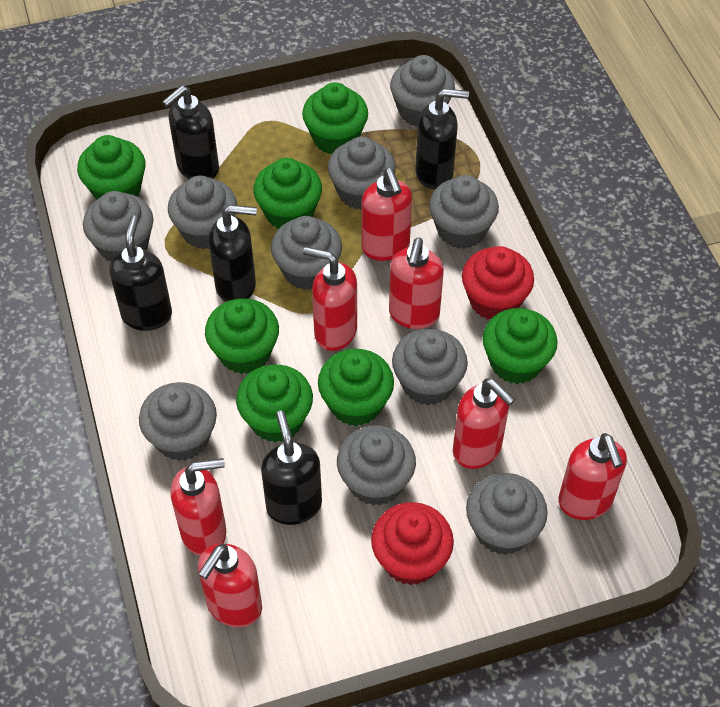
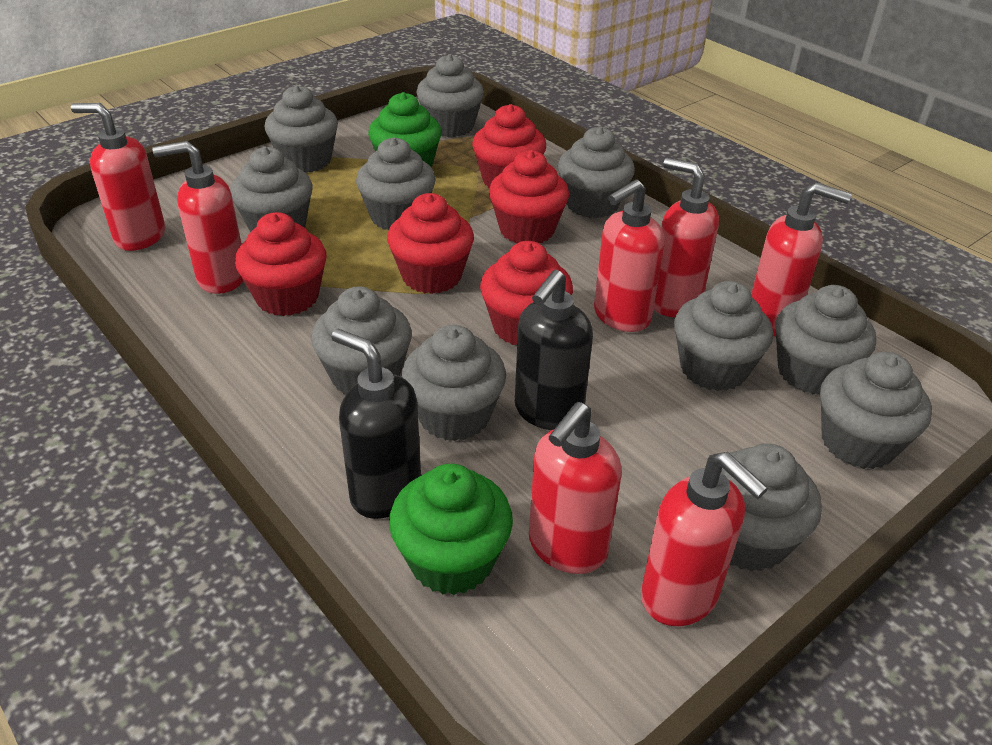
black soap dispenser: [109,215,172,331] [162,85,219,179] [208,205,257,302] [261,411,322,525] [415,89,469,189] = 5 -> [331,329,421,519] [515,270,593,430] = 2
green cupcake: [77,135,145,200] [205,298,279,374] [236,364,313,443] [253,158,322,229] [302,82,368,154] [318,349,394,426] [483,308,558,384] = 7 -> [368,92,441,168] [389,464,513,595] = 2
grey cupcake: [83,191,153,261] [139,382,217,461] [168,176,237,249] [271,216,342,290] [328,137,396,210] [337,426,416,506] [390,55,455,127] [392,329,468,405] [429,175,499,249] [466,473,548,555] = 10 -> [230,147,313,232] [265,85,338,173] [311,286,412,395] [356,137,435,231] [401,325,506,441] [416,54,484,137] [558,126,635,218] [674,281,773,391] [721,443,822,572] [775,285,876,394] [820,351,932,469] = 11
red cupcake: [371,502,454,585] [462,246,534,320] = 2 -> [235,212,326,316] [387,193,474,294] [472,104,546,188] [480,241,573,345] [489,150,569,243] = 5

